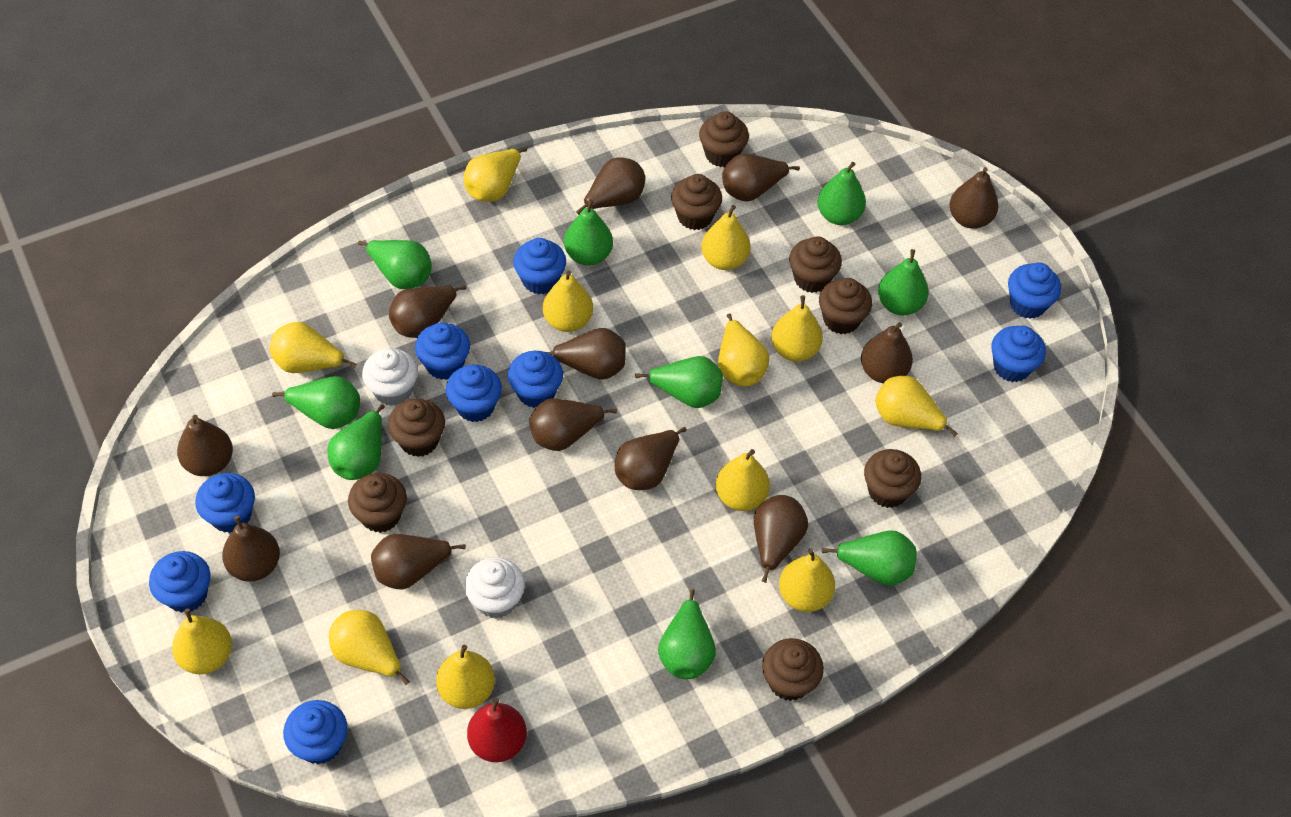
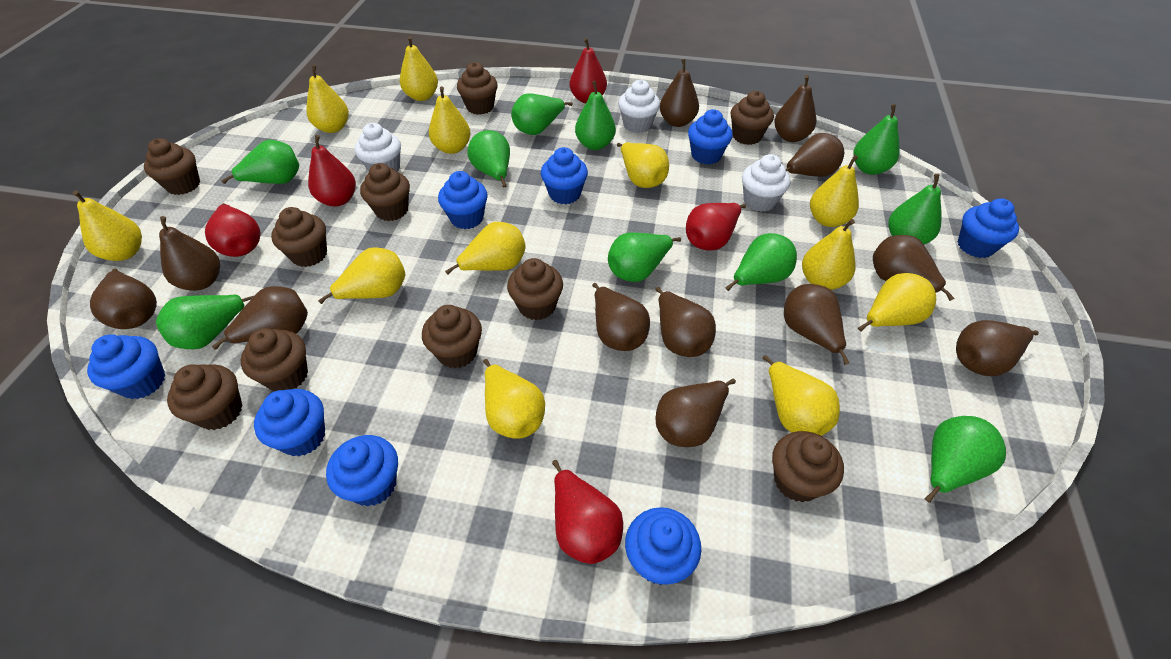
blue cupcake: [149,551,210,613] [195,473,255,533] [283,700,348,764] [415,323,470,380] [446,364,502,422] [508,351,563,408] [513,238,566,294] [991,326,1046,382] [1008,262,1061,319] = 9 -> [87,334,165,399] [254,389,325,456] [326,435,398,506] [438,171,488,229] [541,147,588,205] [625,507,701,585] [688,109,733,165] [958,198,1019,258] = 8
brown cupcake: [348,473,407,533] [388,398,445,457] [671,174,722,230] [699,111,749,167] [762,638,824,701] [789,236,842,293] [819,278,872,334] [864,449,921,508] = 8 -> [144,138,200,195] [167,364,242,430] [241,328,308,391] [271,207,327,267] [360,163,410,221] [422,305,482,368] [457,62,498,115] [507,258,563,320] [730,91,774,145] [772,431,844,502] = 10
green pear: [272,376,360,429] [327,404,385,480] [358,240,432,289] [564,199,613,266] [635,356,723,408] [658,589,716,679] [817,162,866,225] [822,530,917,586] [878,249,929,315] = 9 -> [156,295,254,349] [221,140,299,184] [468,130,510,188] [511,93,573,135] [575,81,616,150] [608,232,681,282] [725,233,797,291] [854,104,900,175] [889,174,941,244] [924,416,1006,503] = 10
red pear: [467,698,527,762] = 1 -> [205,203,261,257] [308,135,356,206] [552,460,623,564] [570,38,607,103] [686,203,746,251] = 5
white cupcake: [362,348,418,406] [465,557,525,619] = 2 -> [355,123,401,172] [618,80,660,133] [742,154,790,212] = 3

